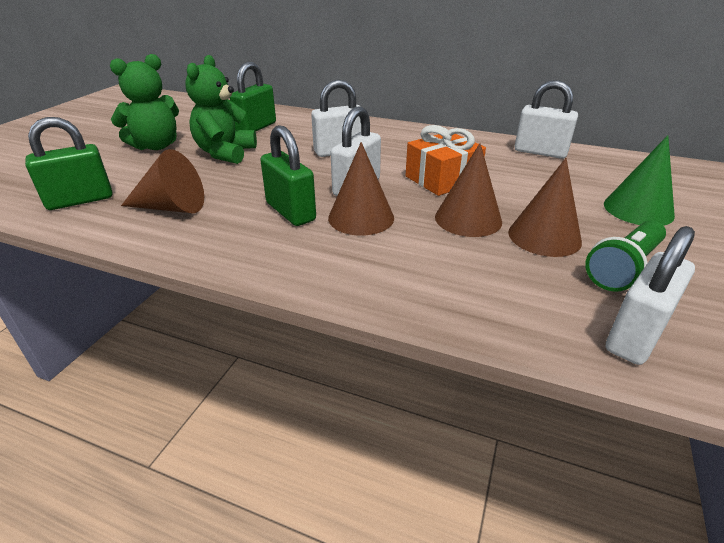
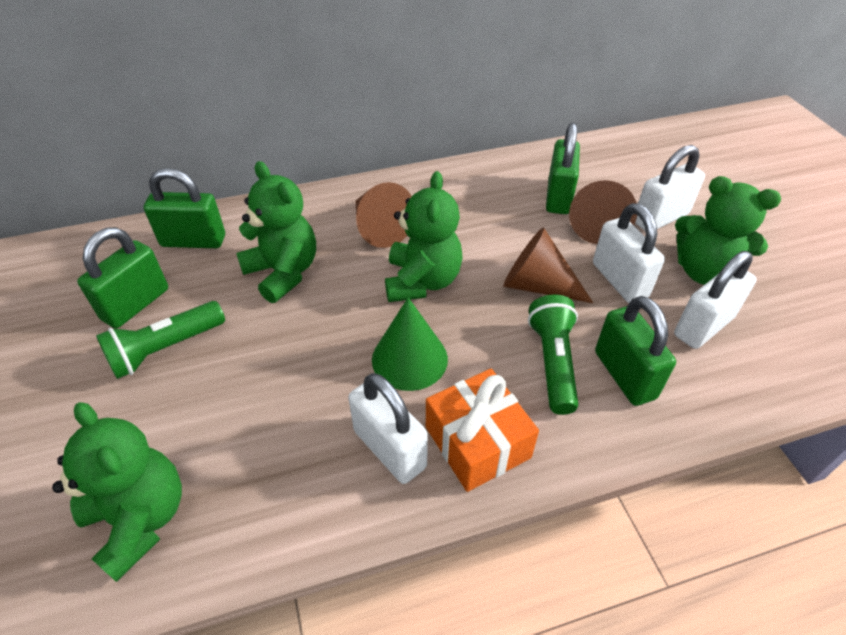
brown cone: [121,149,204,213] [328,142,394,236] [435,143,502,237] [508,158,582,257] = 4 -> [355,182,412,248] [503,227,593,303] [569,180,637,244] = 3
green flashlight: [585,220,666,292] = 1 -> [96,301,225,379] [528,294,579,415] = 2
green padlock: [25,117,113,210] [230,62,276,132] [260,125,316,226] = 3 -> [77,227,168,328] [144,168,225,248] [546,123,580,214] [595,296,676,406] = 4
green teddy bear: [110,54,179,150] [185,55,257,164] = 2 -> [52,402,182,582] [236,161,316,303] [385,171,463,302] [675,176,781,285] = 4

